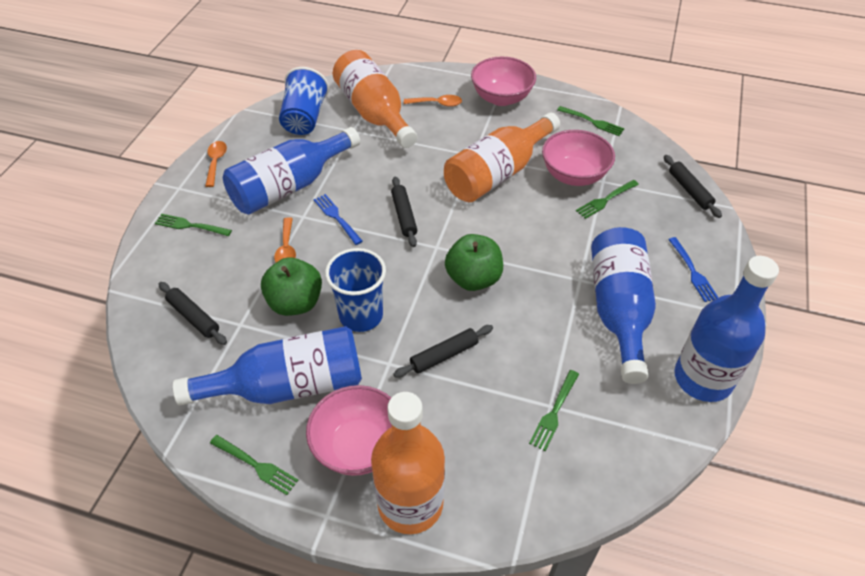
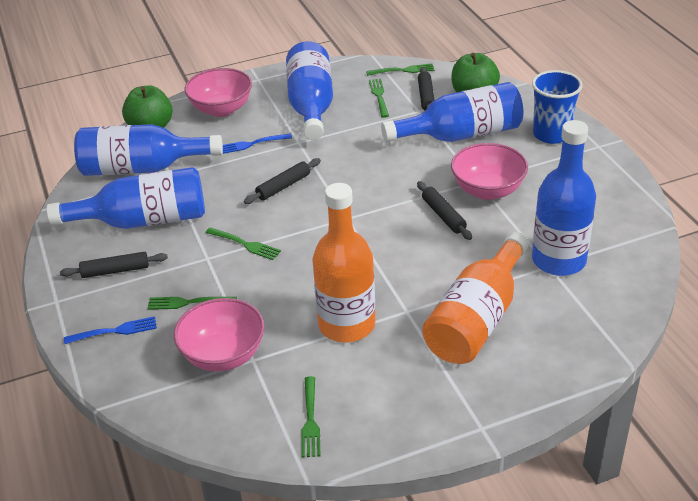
blue bottle: [173,326,362,405] [223,127,360,215] [591,227,656,384] [675,256,779,402] = 4 -> [47,167,205,229] [74,124,223,176] [286,41,333,140] [381,82,523,142] [532,120,596,276] = 5
blue cup: [279,67,329,135] [325,248,386,332] = 2 -> [532,70,583,144] = 1
orange bottle: [333,50,417,148] [371,392,445,534] [444,113,560,202] = 3 -> [312,183,375,342] [422,232,529,364] = 2
orange spoon: [205,141,227,187] [274,217,296,262] [404,95,462,107] = 3 -> none = 0

